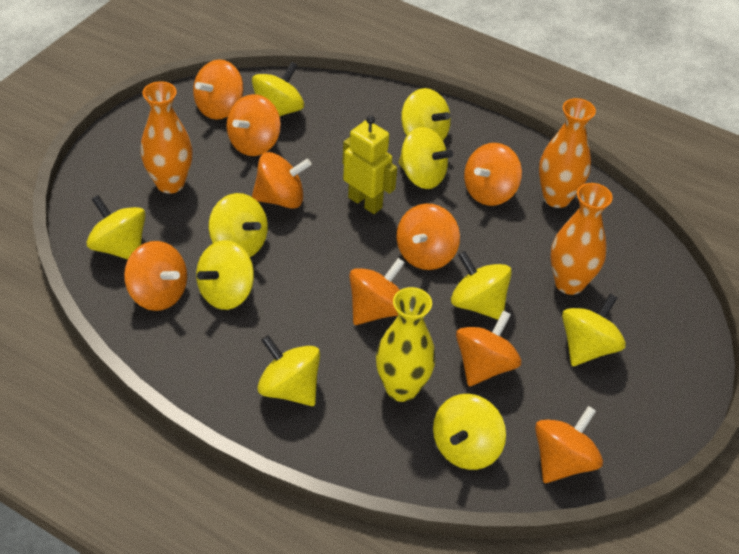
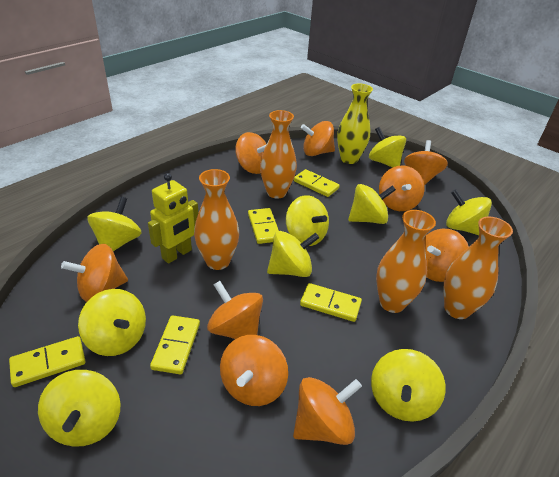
orange vase: [140,81,193,194] [539,98,596,208] [551,183,613,295] = 3 -> [194,169,239,270] [260,110,297,199] [376,210,436,313] [444,216,513,319] = 4
yellow domino: none = 0 -> [9,336,86,387] [150,315,200,374] [248,208,279,244] [294,169,340,197] [300,283,362,322] = 5
yellow spinning top: [86,195,146,260] [196,240,254,310] [209,193,268,257] [252,62,304,116] [257,335,320,406] [398,127,453,189] [401,88,451,140] [433,394,506,470] [451,251,512,320] [562,294,626,366] = 10 -> [38,370,120,447] [78,289,146,356] [87,197,142,251] [267,231,319,277] [286,195,329,246] [348,184,396,224] [369,127,406,168] [371,349,446,422] [446,189,492,235] = 9

